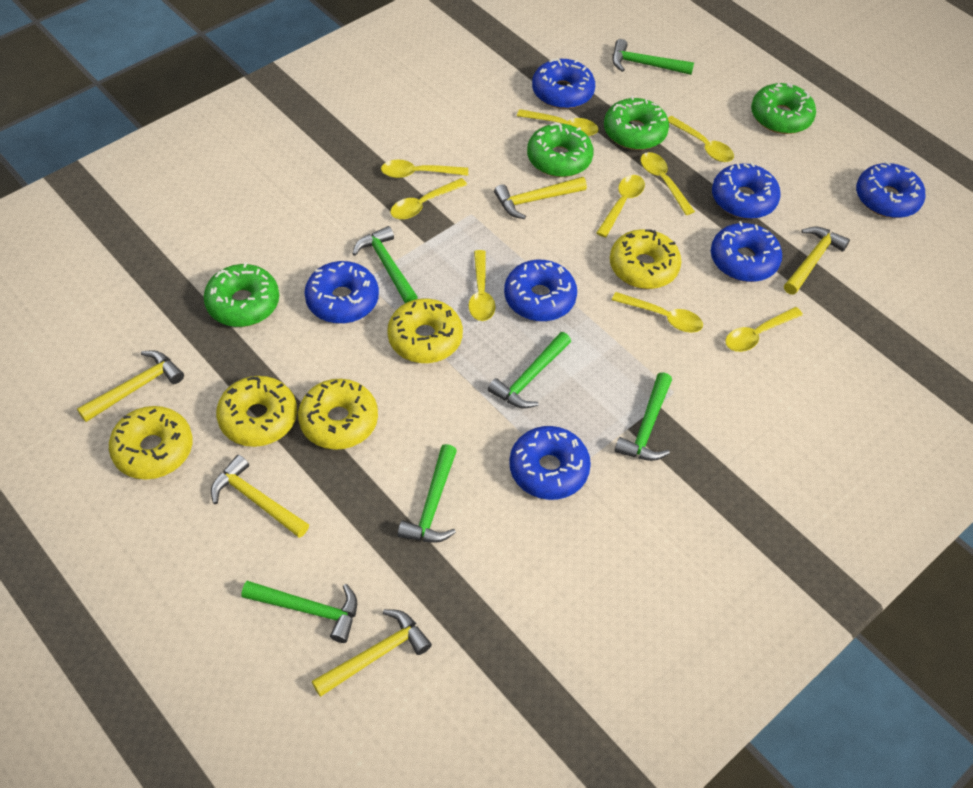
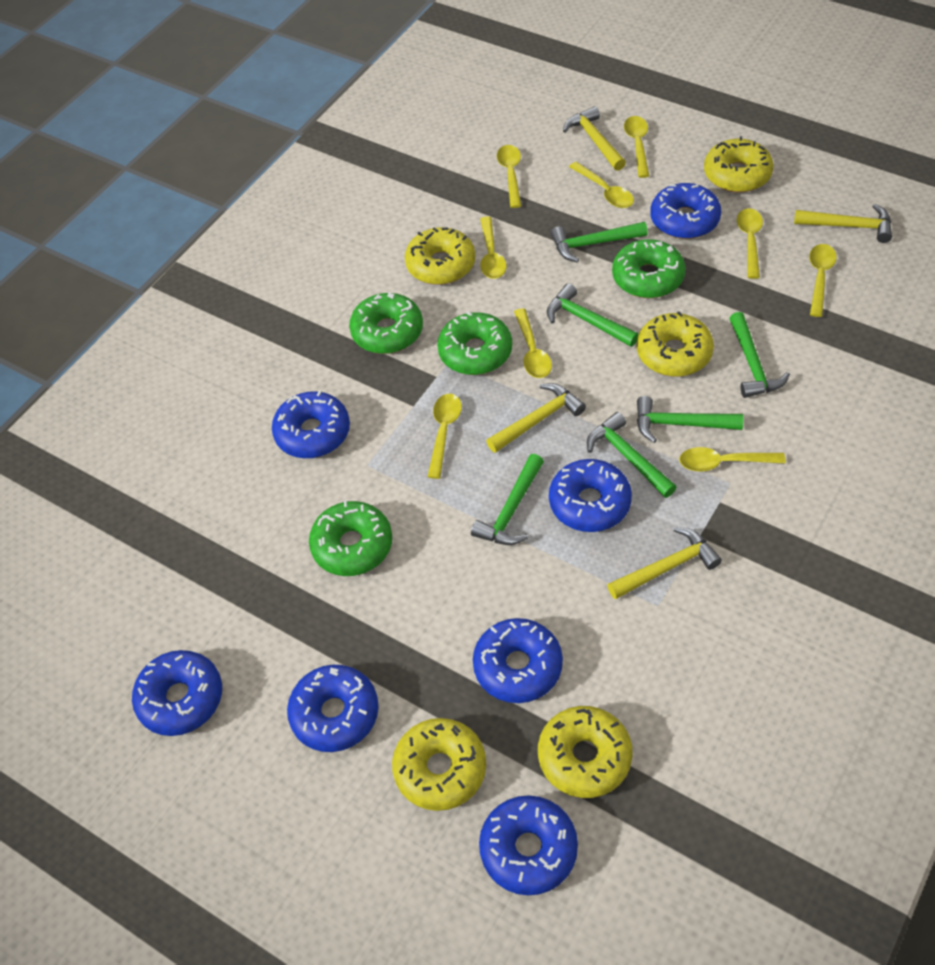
yellow hammer: [77,350,184,422] [211,455,309,538] [311,609,432,697] [494,177,587,219] [784,226,850,295] = 5 -> [486,383,586,453] [563,106,626,171] [607,527,722,600] [794,204,892,243] = 4

